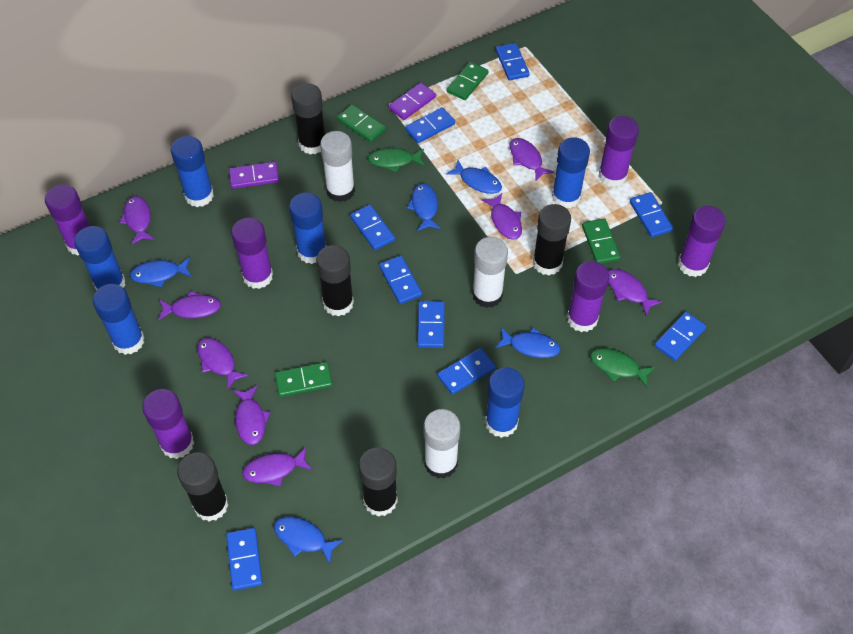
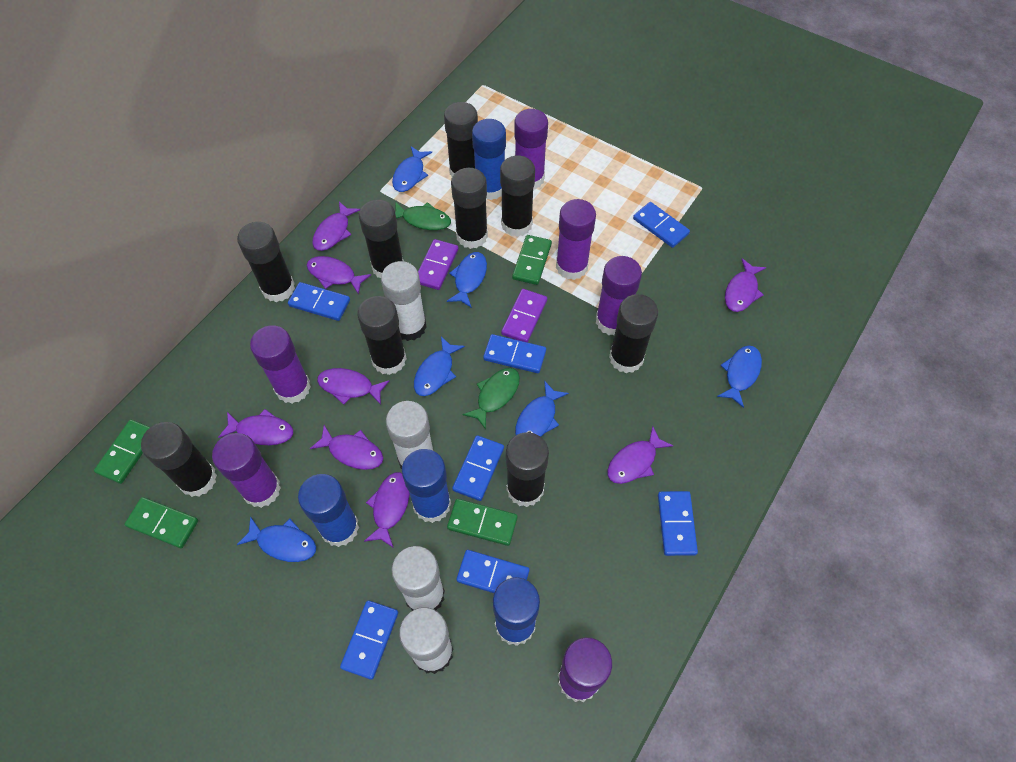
black glue stick: [177,452,228,522] [291,83,325,154] [316,245,354,317] [359,447,398,517] [533,204,571,275] = 5 -> [141,422,217,497] [237,222,295,302] [357,296,407,375] [359,200,404,278] [444,102,478,177] [451,168,488,249] [500,156,535,237] [506,432,549,507] [609,294,658,373] = 9
blue domino: [226,528,263,590] [350,205,395,250] [379,256,422,304] [405,107,455,143] [417,301,445,348] [437,348,496,395] [496,43,530,80] [630,192,673,237] [654,312,706,361] = 9 -> [288,282,350,321] [340,600,398,680] [452,435,504,501] [456,550,529,593] [483,334,546,373] [633,202,690,248] [658,491,698,556] = 7
blue fish: [129,257,192,288] [274,516,343,564] [407,183,441,231] [446,160,502,194] [496,327,561,358] = 5 -> [237,516,316,562] [392,146,432,192] [414,336,465,396] [447,252,487,308] [515,381,569,437] [717,345,762,408] = 6
blue glue stick: [74,226,126,291] [93,284,145,355] [171,136,214,207] [289,193,327,264] [485,367,524,438] [552,137,590,209] = 6 -> [298,474,359,547] [402,449,451,523] [472,119,506,200] [493,577,540,646] = 4
white glue stick: [320,131,355,202] [424,409,460,479] [472,237,508,308] = 3 -> [381,261,427,341] [386,401,434,469] [391,546,445,611] [399,607,454,674] = 4

